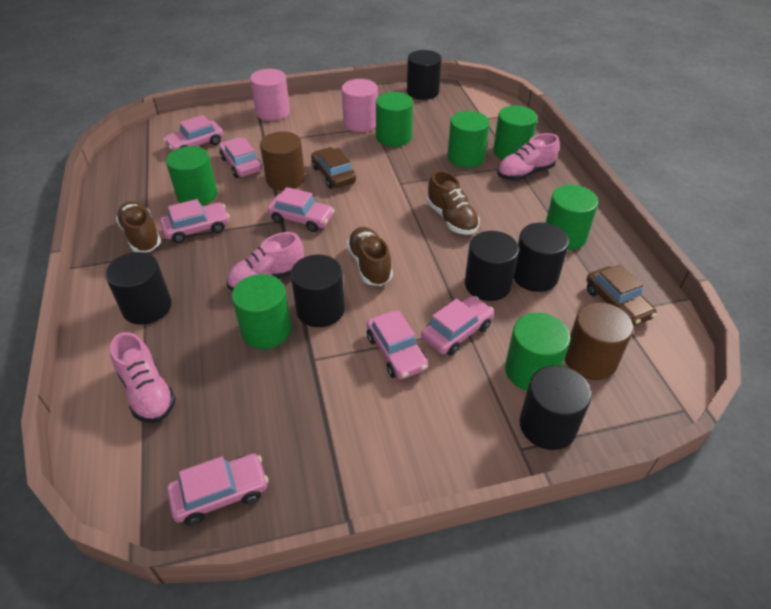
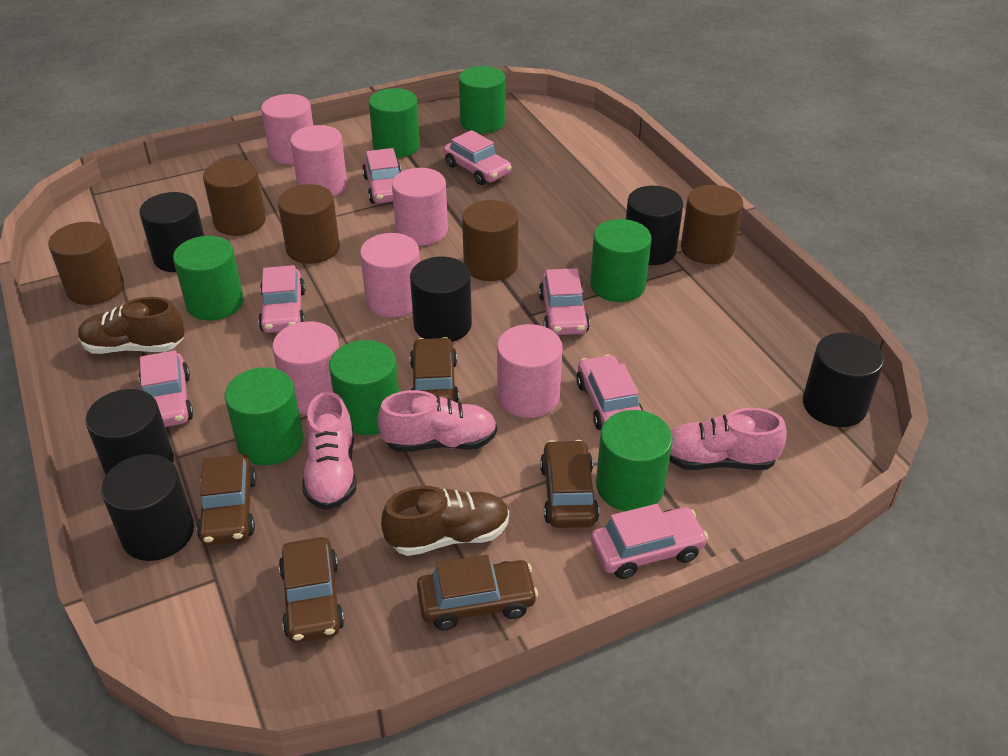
brown car: [311,147,356,189] [586,264,657,326] = 2 -> [197,454,257,545] [279,537,344,643] [410,337,459,403] [417,555,538,630] [540,440,599,528] = 5
brown cylinder: [260,131,305,191] [565,302,633,380] = 2 -> [48,222,124,305] [203,159,266,236] [278,184,340,264] [462,200,519,281] [681,185,743,264] = 5
brown shoe: [116,201,161,252] [347,227,393,286] [427,170,480,235] = 3 -> [78,297,184,354] [381,486,509,556] = 2
pink cylinder: [250,69,290,121] [342,79,378,132] = 2 -> [261,94,313,164] [272,321,339,415] [290,125,347,196] [360,233,420,317] [392,168,448,246] [497,324,563,418] = 6

